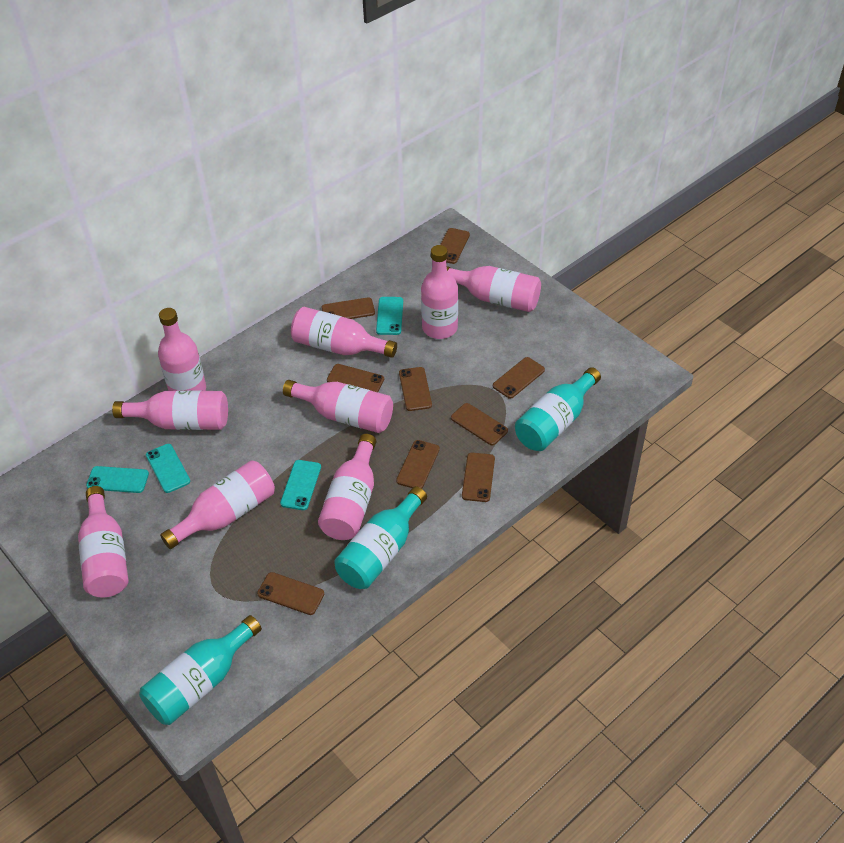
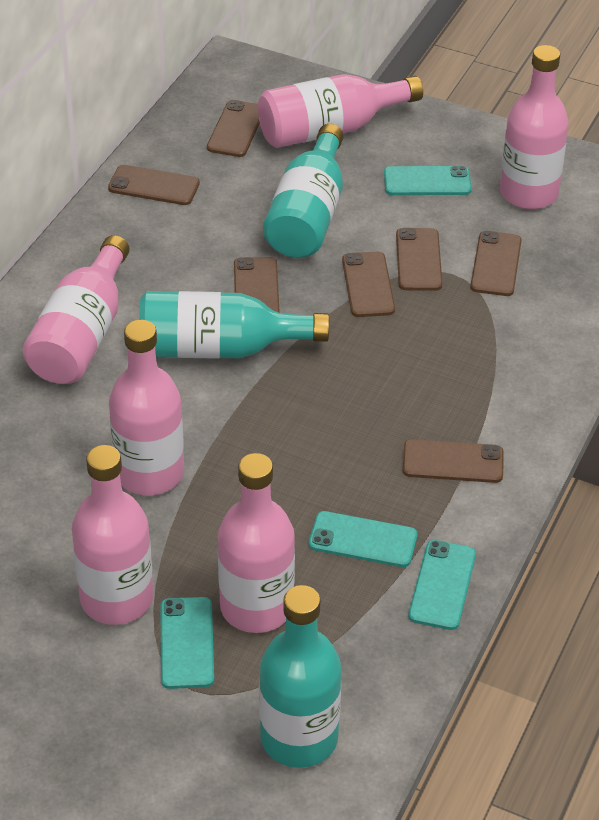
brown phone: [257,572,324,615] [321,297,375,319] [327,364,384,392] [396,440,440,488] [399,367,432,411] [440,228,470,264] [451,403,508,445] [462,453,495,502] [493,357,545,399] = 9 -> [108,165,200,205] [207,100,260,157] [234,257,280,313] [342,252,395,317] [396,228,442,291] [403,439,504,483] [470,231,522,296] = 7
pink bottle: [78,486,128,597] [112,390,228,430] [158,308,206,391] [160,460,275,549] [283,380,393,433] [291,307,397,358] [318,434,376,540] [421,245,458,339] [447,266,541,312] = 9 -> [23,235,129,384] [72,445,153,625] [109,320,184,495] [218,453,295,633] [258,74,423,148] [500,45,569,209] = 6

